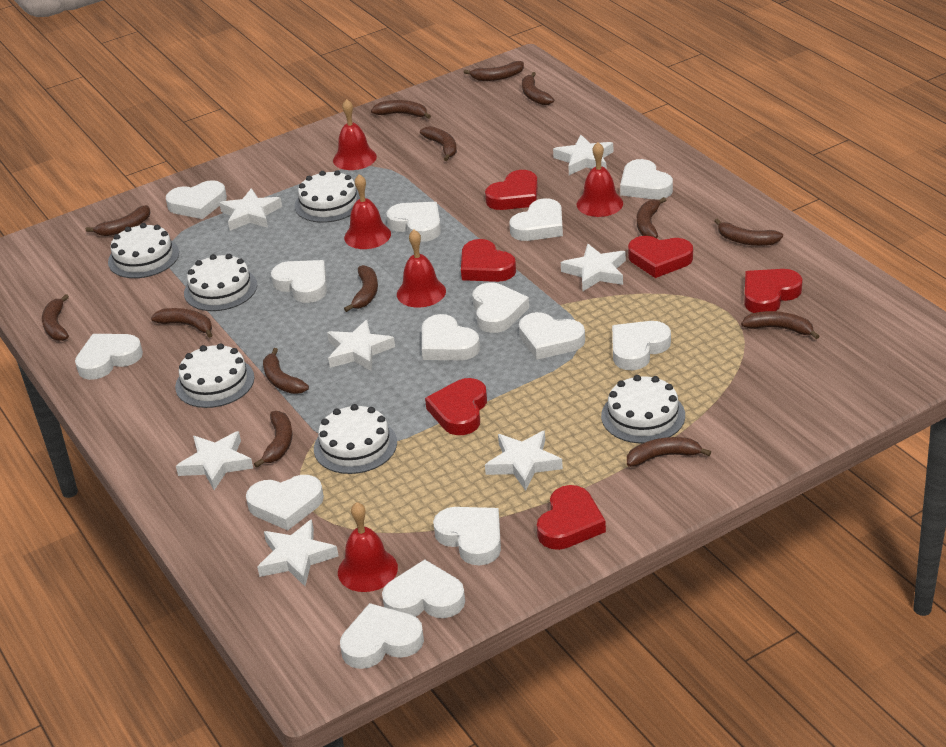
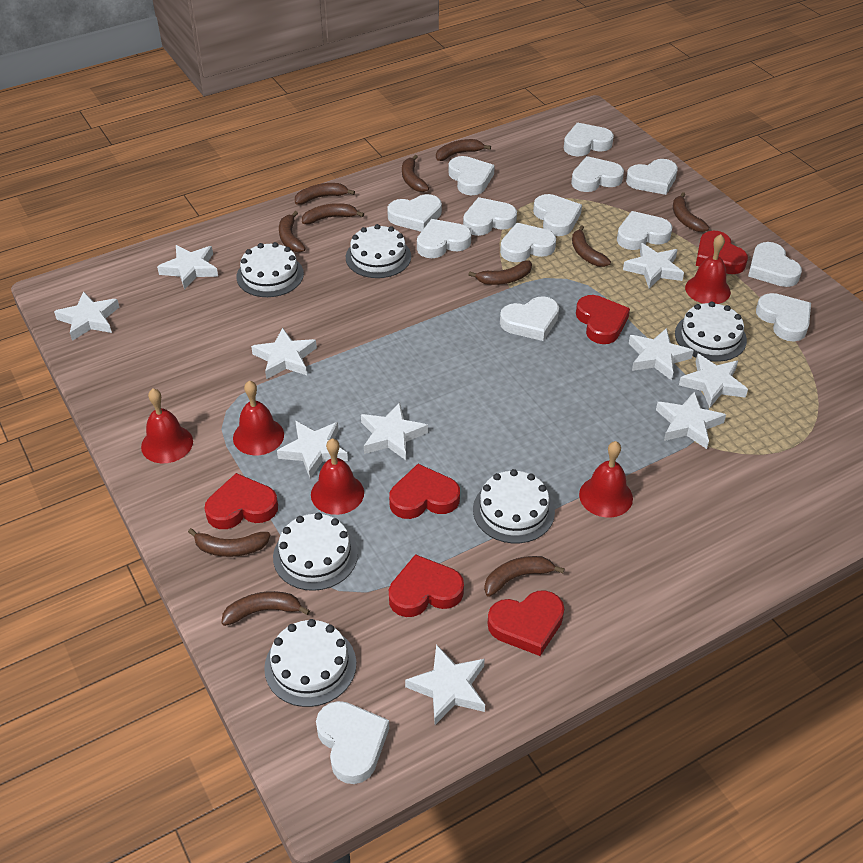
brown banana: [42,294,69,341] [86,205,150,236] [151,308,212,338] [254,411,293,468] [263,348,309,394] [344,265,378,312] [371,100,431,119] [420,126,457,161] [464,61,524,81] [522,72,554,105] [627,437,711,467] [637,197,666,238] [715,218,783,246] [741,311,820,339] = 14 -> [188,528,270,557] [221,591,310,626] [279,211,306,252] [295,183,355,205] [302,203,364,224] [402,155,429,192] [436,139,491,161] [468,260,532,285] [484,556,565,597] [572,225,611,267] [673,192,709,232] = 11
white star: [176,431,253,490] [219,188,282,231] [257,519,338,586] [327,320,395,371] [485,431,563,491] [553,135,613,175] [561,244,626,292] = 7 -> [54,291,119,341] [157,245,218,290] [251,327,317,379] [277,421,348,479] [361,402,428,460] [405,644,485,725] [623,243,684,289] [629,328,694,381] [656,392,726,449] [679,353,748,408] = 10

